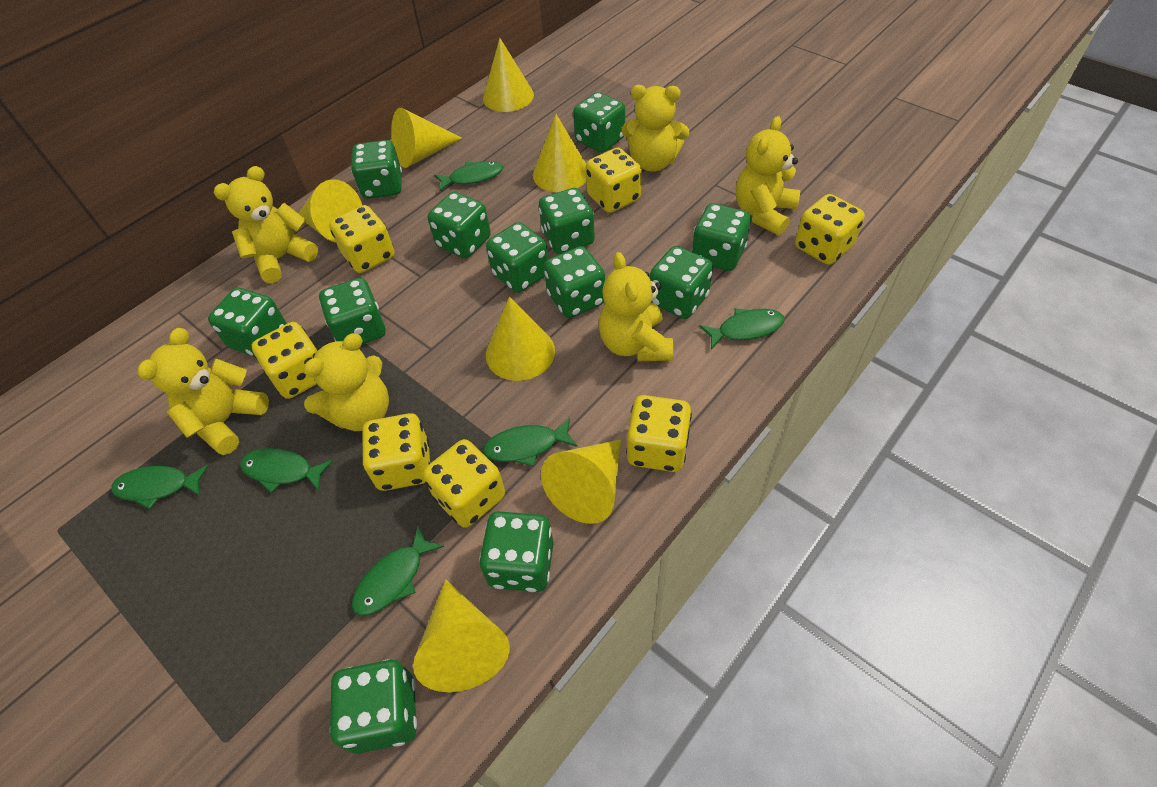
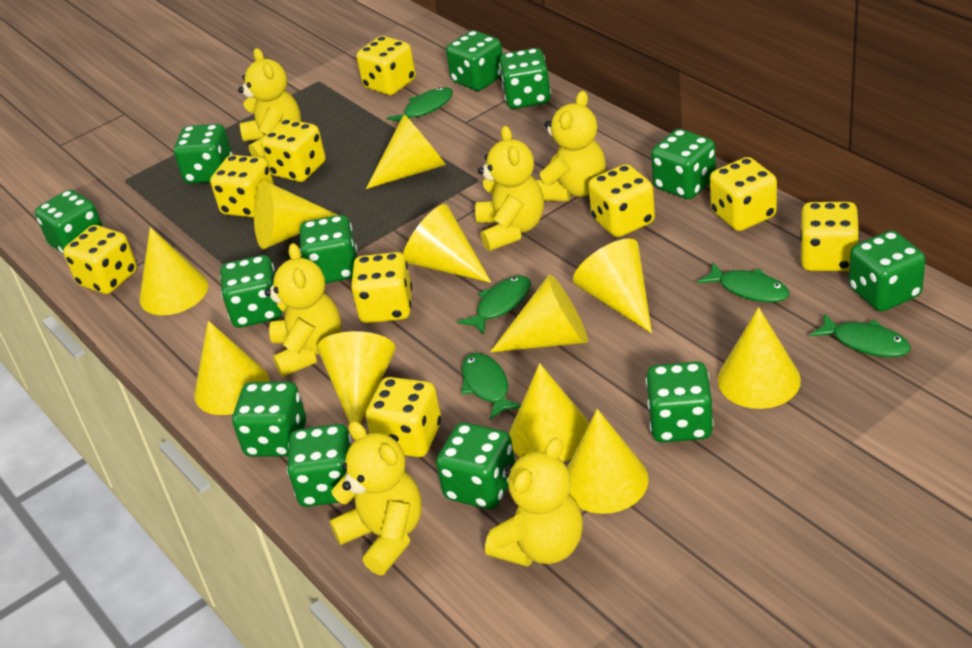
green fish: [111,465,209,509] [240,448,333,493] [352,526,444,616] [434,161,503,192] [483,418,577,466] [699,308,785,349] = 6 -> [387,87,453,122] [458,275,531,335] [461,353,521,420] [697,262,790,302] [810,313,911,357] = 5
yellow cone: [298,179,362,242] [391,108,462,168] [413,579,510,692] [483,38,534,112] [486,297,555,381] [533,114,586,192] [541,440,621,524] = 7 -> [139,227,208,315] [194,321,269,415] [254,180,337,249] [317,331,396,423] [366,114,446,189] [403,204,491,283] [490,274,588,352] [509,363,590,462] [567,409,649,514] [573,238,652,333] [718,307,801,409] = 11
yellow dice: [251,322,317,399] [329,205,395,273] [362,413,430,491] [423,439,505,528] [586,148,642,213] [626,395,692,472] [795,194,864,265] = 7 -> [63,225,137,294] [210,155,274,218] [261,119,326,182] [351,252,412,323] [356,36,416,95] [366,377,441,457] [588,164,655,237] [710,157,777,231] [800,202,860,271] = 9

